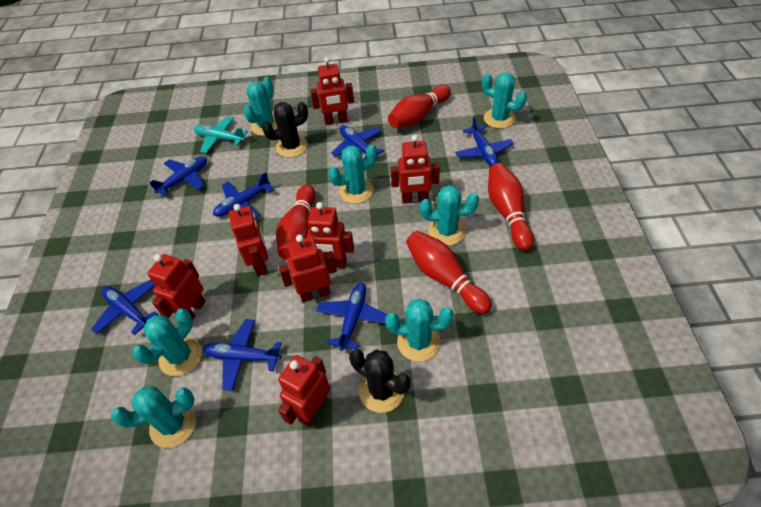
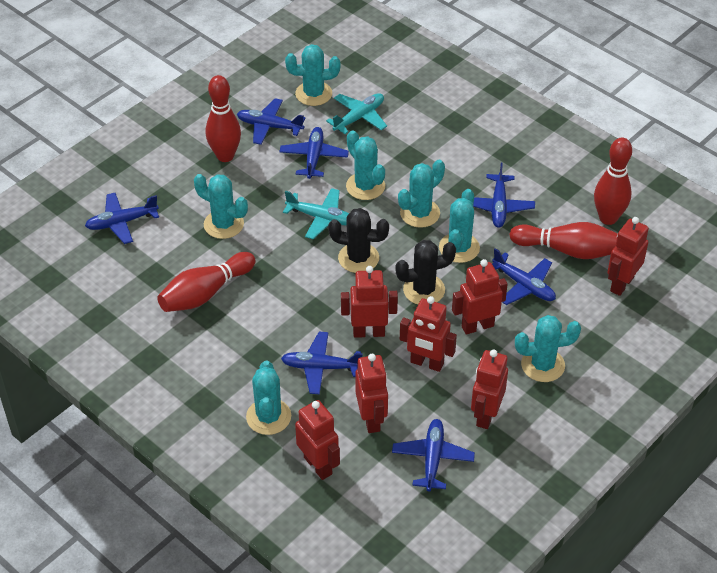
turquoise plane: [194,116,248,153] = 1 -> [283,188,349,239] [326,93,387,134] = 2

